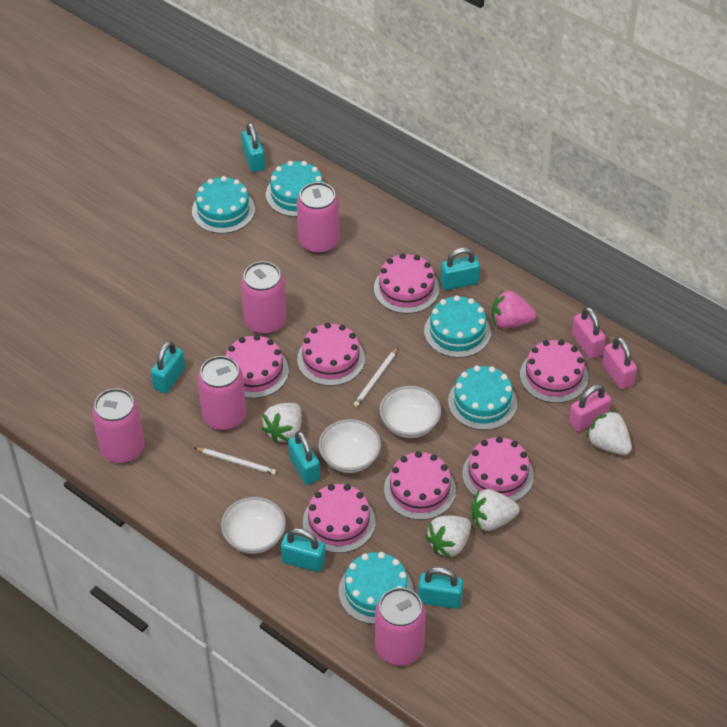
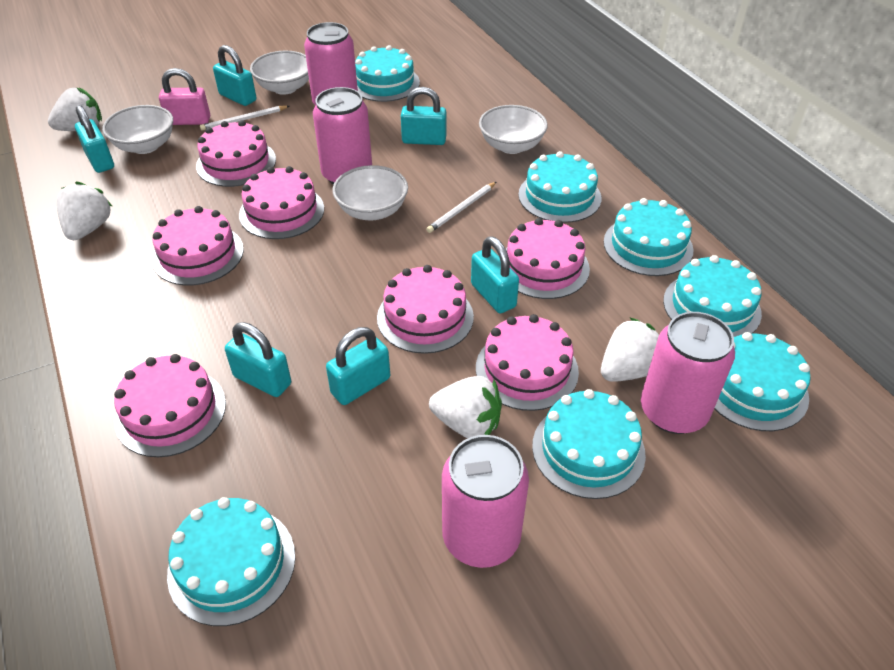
pink can: [92,388,145,464] [197,356,246,431] [241,261,287,335] [297,182,340,254] [375,587,426,666] = 5 -> [304,22,358,105] [313,87,372,185] [442,435,529,568] [641,312,735,434] = 4
pink padlock: [569,384,611,432] [572,307,606,359] [602,337,637,389] = 3 -> [159,68,210,125] = 1
pink strawberry: [492,290,536,329] = 1 -> none = 0
turquoise cake: [192,176,255,234] [266,161,325,217] [339,552,414,624] [424,295,491,358] [448,366,517,430] = 5 -> [167,497,295,626] [355,45,420,102] [518,151,601,223] [532,389,646,499] [604,198,694,276] [663,255,762,337] [714,332,811,431] = 7
white bowl: [221,497,286,554] [319,419,381,473] [380,386,441,438] = 3 -> [102,105,173,154] [250,51,309,95] [332,165,408,220] [479,105,548,154] = 4

